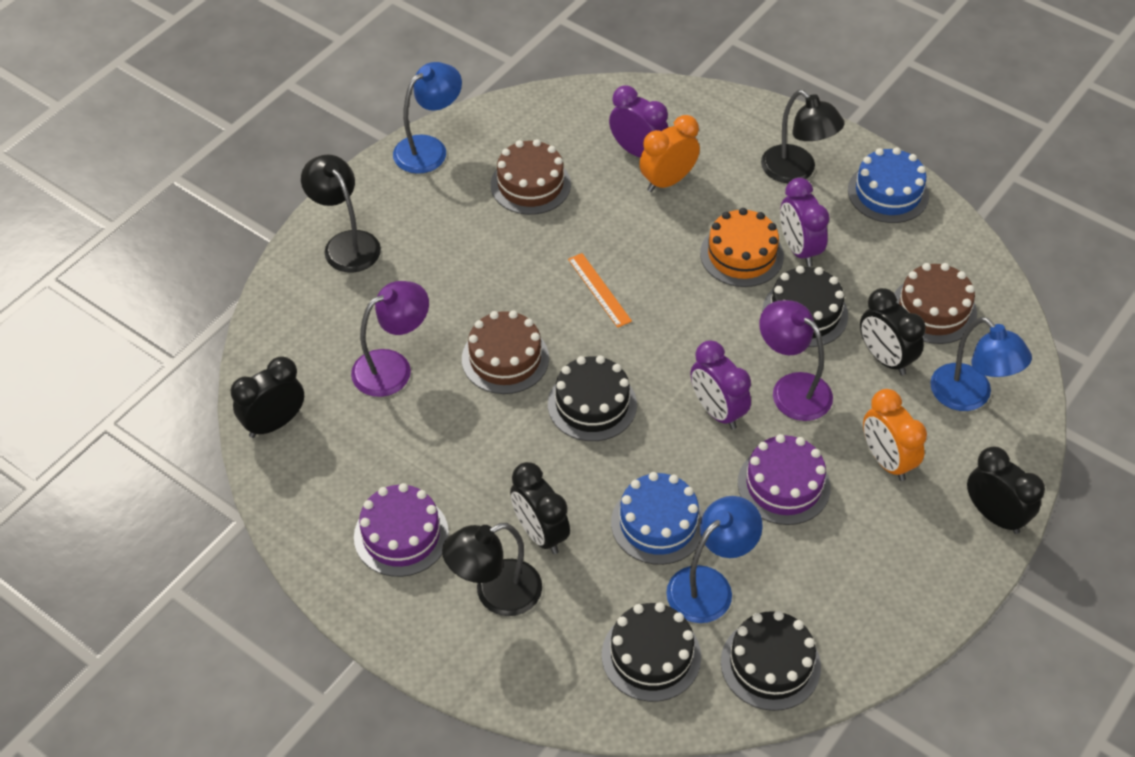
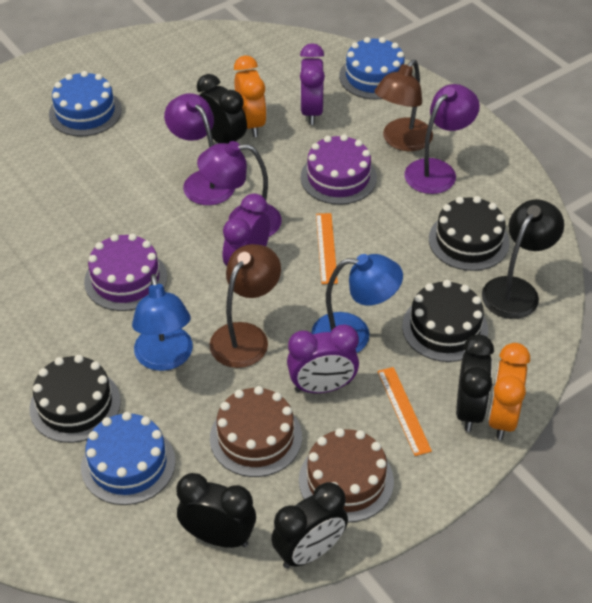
black cake: [548,355,637,441] [602,602,701,702] [721,611,821,711] [762,266,848,347] = 4 -> [29,355,121,443] [402,280,488,362] [429,196,509,271] = 3
black lamp: [301,155,381,273] [442,523,542,616] [761,90,845,183] = 3 -> [482,199,564,319] = 1
blue cake: [611,472,703,565] [848,147,929,223] = 2 -> [49,71,122,136] [81,412,176,505] [339,37,405,100] = 3
blue lamp: [393,62,462,174] [666,496,763,623] [930,317,1032,411] = 3 -> [132,274,193,371] [311,254,403,353] = 2
brown cake: [462,310,549,394] [491,139,571,215] [894,263,977,344] = 3 -> [210,386,302,477] [299,428,394,523] = 2
brown lamp: none = 0 -> [209,244,281,368] [375,60,433,151] = 2
orange cake: [700,208,784,287] = 1 -> none = 0
orange ruler: [568,253,632,328] = 1 -> [316,213,338,284] [377,367,432,456] = 2
purple lamp: [351,281,429,397] [759,300,833,421] = 2 -> [164,93,235,205] [197,141,282,237] [405,84,480,194] = 3

